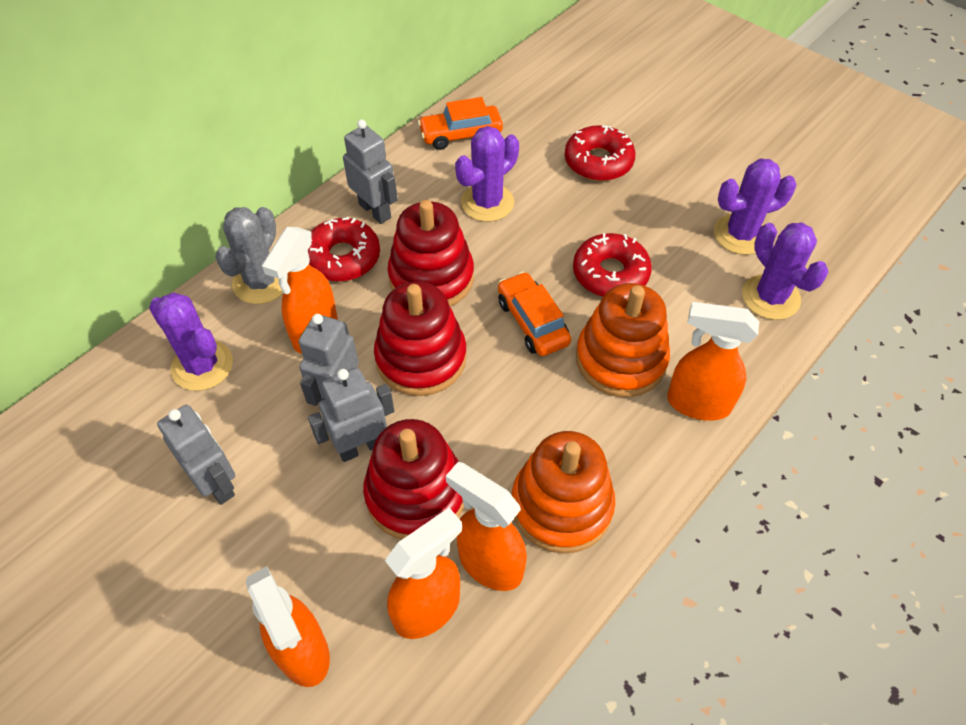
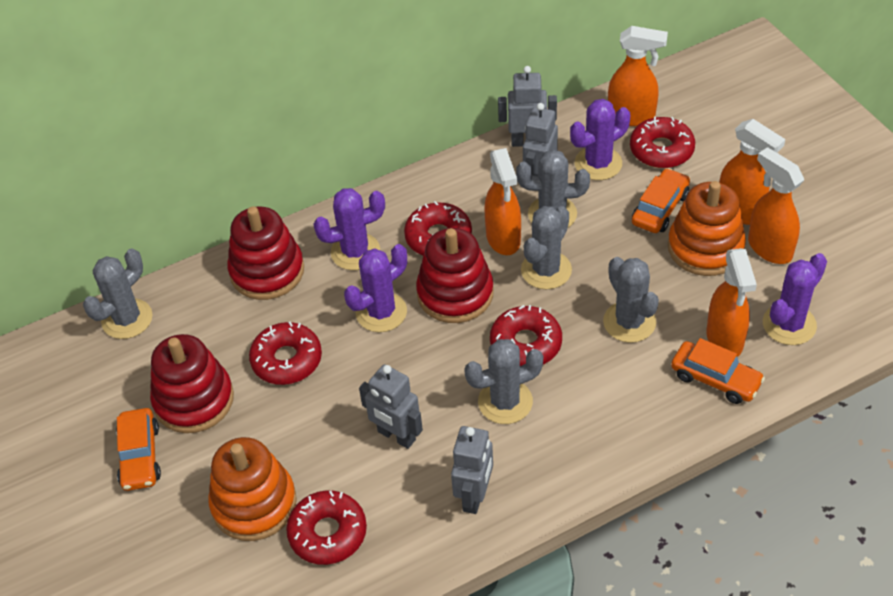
grey cactus: [215,207,288,304] = 1 -> [83,249,153,339] [464,339,543,424] [516,149,590,228] [521,206,572,289] [603,257,659,343] = 5
orange car: [418,97,503,150] [498,272,571,356] = 2 -> [116,408,161,491] [632,168,690,233] [671,338,765,404] = 3
red donut: [308,217,380,282] [565,125,636,181] [573,233,652,297] = 3 -> [249,322,322,385] [286,490,367,565] [404,201,472,255] [490,305,562,366] [630,117,695,168] = 5

